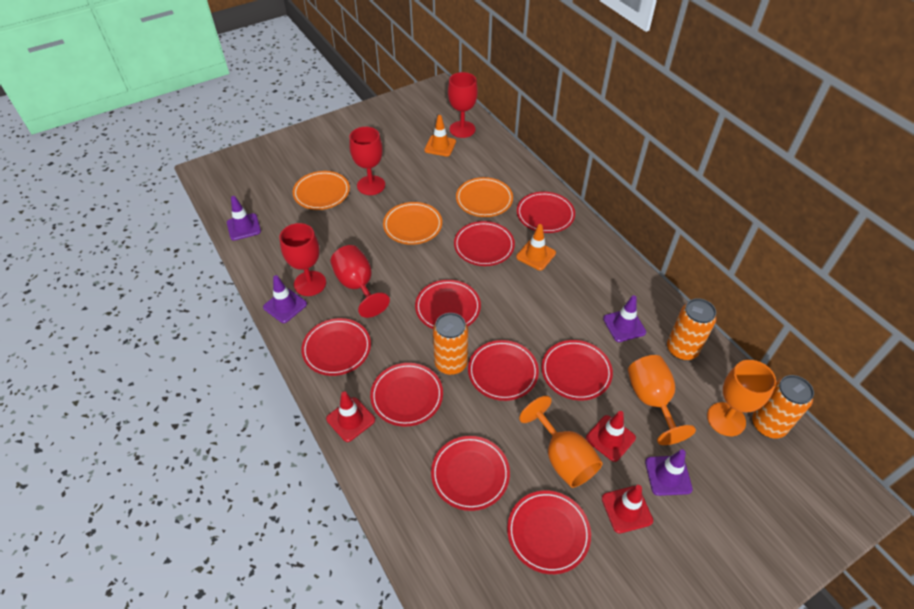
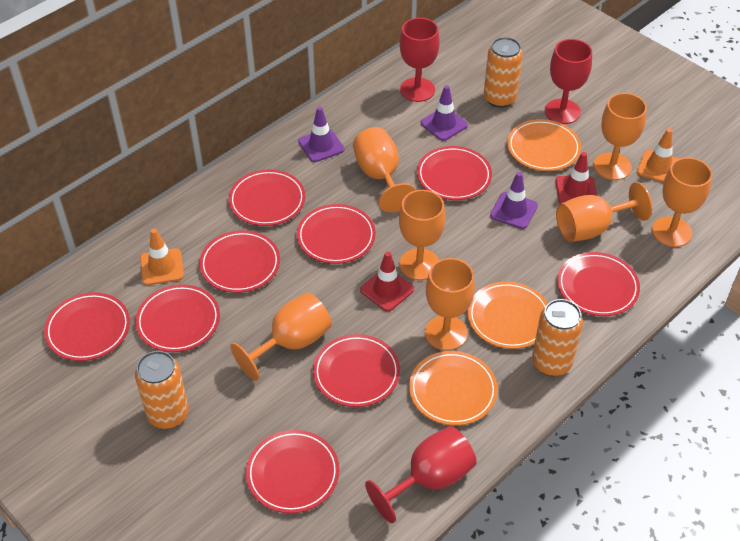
orange goblet: [519,396,603,488] [628,355,696,445] [707,360,776,436] = 3 -> [231,292,332,381] [353,127,415,212] [399,190,445,280] [425,258,475,351] [556,182,652,242] [594,93,647,180] [652,157,712,247] = 7
purple traffic cone: [227,196,261,240] [263,275,307,323] [603,295,646,342] [645,449,693,496] = 4 -> [298,107,344,162] [421,85,468,141] [490,172,538,229] = 3
red goblet: [279,223,326,296] [330,245,390,318] [349,127,385,195] [448,72,478,138] = 4 -> [365,426,477,523] [400,18,440,102] [545,39,592,124] = 3
red traffic cone: [326,392,375,442] [586,411,636,462] [602,485,653,533] = 3 -> [360,252,414,311] [555,152,597,204] = 2

